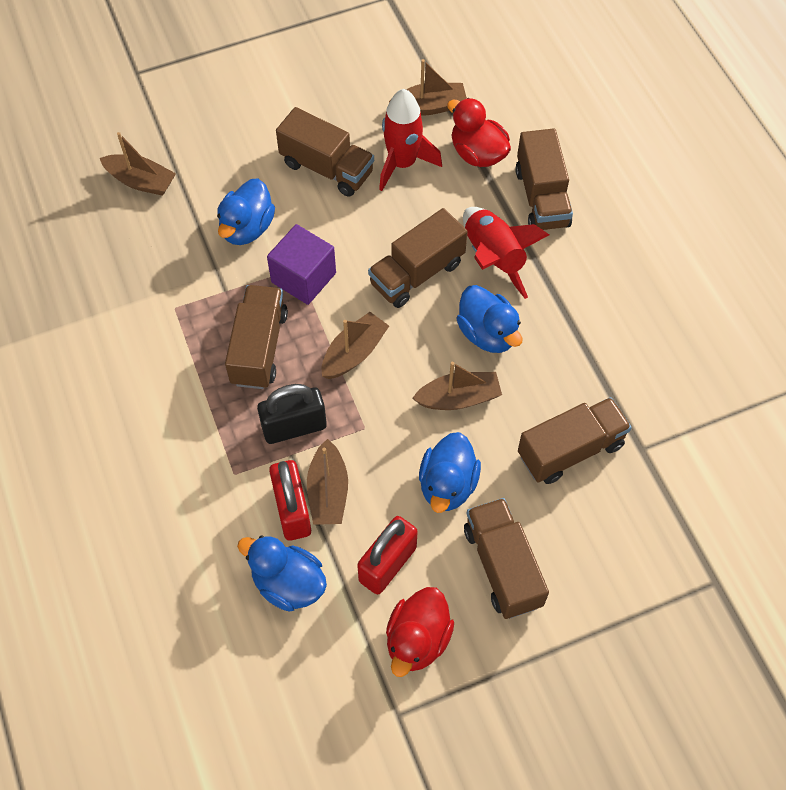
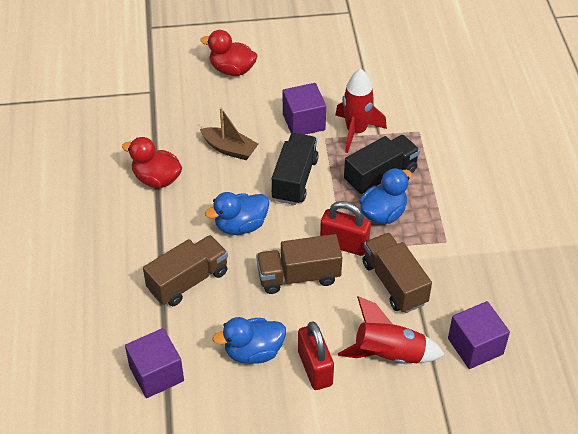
black padlock: [257,384,327,444] = 1 -> none = 0
black truck: none = 0 -> [272,133,319,205] [344,135,420,195] = 2
blue duck: [217,178,275,245] [237,536,327,612] [419,432,481,513] [456,285,522,353] = 4 -> [205,192,269,235] [212,317,286,364] [360,168,412,224] = 3
brown boat: [100,132,176,196] [307,439,348,525] [322,312,389,379] [389,59,467,116] [412,362,502,410] = 5 -> [200,107,259,160] = 1
brown truck: [225,285,288,389] [276,107,374,197] [368,208,467,308] [464,498,549,619] [515,128,573,230] [518,397,632,484] = 6 -> [143,235,228,307] [256,234,342,294] [363,233,432,313] = 3
purple cube: [267,224,336,305] = 1 -> [125,328,184,398] [283,83,326,135] [448,301,510,369] = 3

